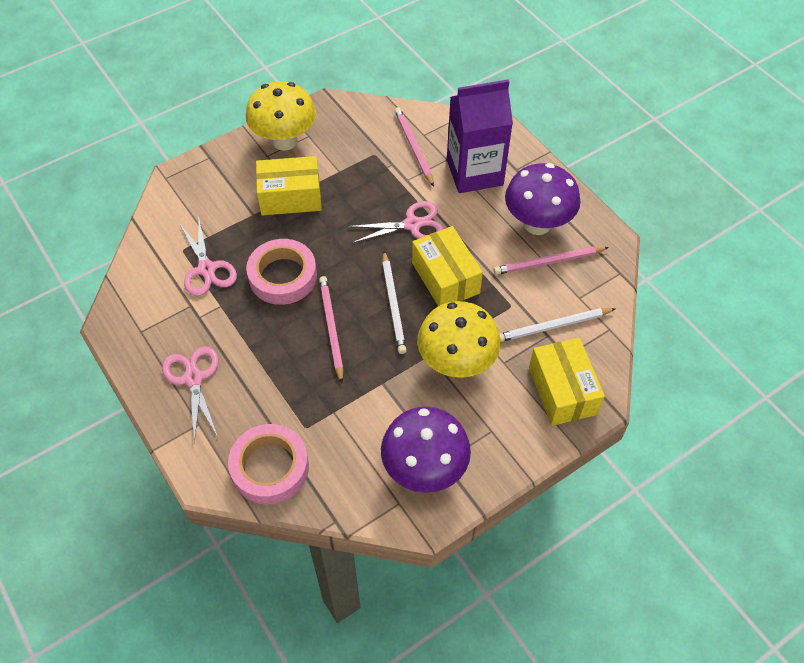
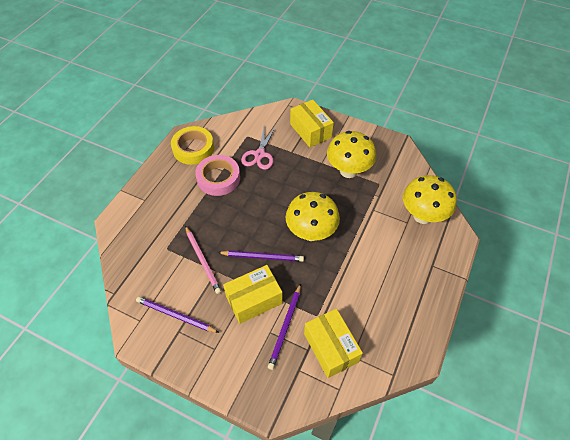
pink pencil: [319,276,343,383] [394,107,434,187] [494,246,609,275] = 3 -> [185,226,221,294] = 1
pink scissors: [162,346,219,443] [179,220,237,296] [347,201,444,243] = 3 -> [241,127,276,170] = 1
pink tape: [228,424,309,504] [246,239,317,305] = 2 -> [195,155,240,196] = 1
purple carton: [447,79,513,193] = 1 -> none = 0
purple mushroom: [381,407,471,493] [505,163,580,235] = 2 -> none = 0
purple pencil: none = 0 -> [136,296,219,333] [218,250,304,262] [268,284,301,370] = 3
white pencil: [382,251,407,354] [499,308,616,342] = 2 -> none = 0
yellow mushroom: [246,81,316,151] [417,301,501,378] = 2 -> [286,192,340,241] [327,131,376,178] [403,175,457,224] = 3
yellow tape: none = 0 -> [171,126,214,165] = 1

